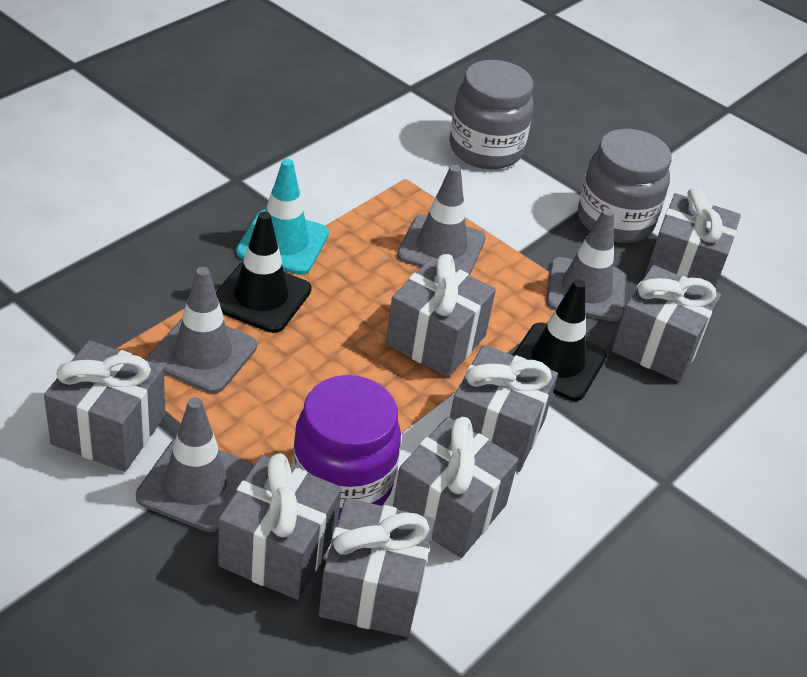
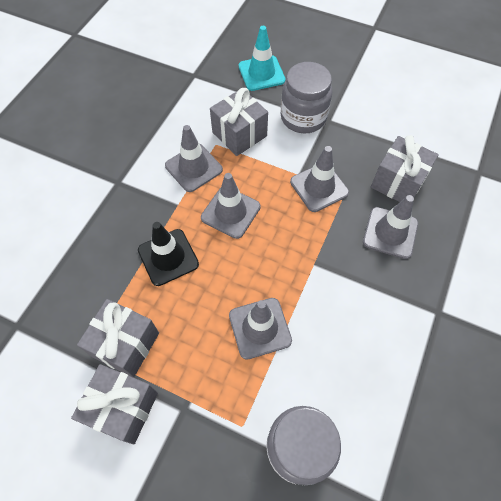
black traffic cone: [216,211,312,333] [513,279,607,401] = 2 -> [138,222,199,286] = 1
grey gift: [44,340,165,472] [218,453,342,600] [319,498,435,637] [386,254,496,377] [393,417,519,558] [450,345,558,472] [612,265,721,382] [645,188,741,288] = 8 -> [71,364,158,444] [77,299,159,378] [210,88,268,156] [371,135,439,202] = 4
grey traffic cone: [136,397,254,532] [148,267,257,394] [397,165,486,275] [546,208,626,322] = 4 -> [165,125,223,192] [201,173,261,239] [229,298,292,360] [290,146,349,212] [363,195,418,259] = 5
purple jar: [292,375,401,519] = 1 -> none = 0

